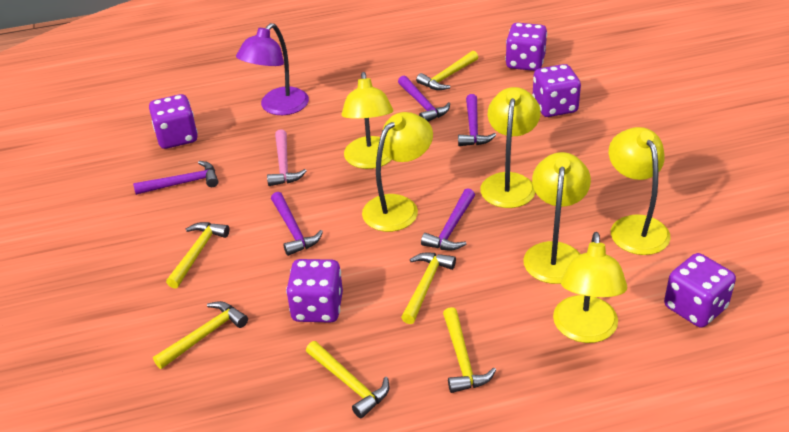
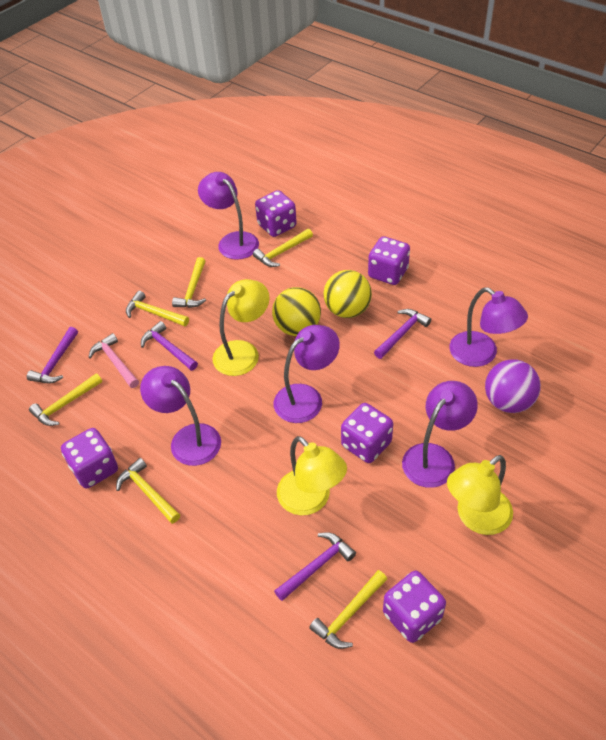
purple ball: none = 0 -> [485,359,541,413] = 1
purple hammer: [133,161,218,195] [271,192,323,256] [398,76,450,121] [421,188,475,251] [458,94,496,146] = 5 -> [27,327,78,384] [141,321,198,371] [274,532,356,601] [374,309,431,359] = 4
purple lamp: [236,23,309,115] = 1 -> [140,366,221,466] [198,172,259,260] [274,325,340,423] [402,381,478,488] [449,287,528,367] = 5
yellow ball: none = 0 -> [272,287,321,336] [324,270,372,318] = 2
yellow lamp: [341,72,393,169] [362,112,433,232] [480,87,541,208] [523,152,591,284] [553,232,627,343] [609,127,671,255] = 6 -> [212,279,270,376] [277,436,347,515] [447,455,513,535] = 3

